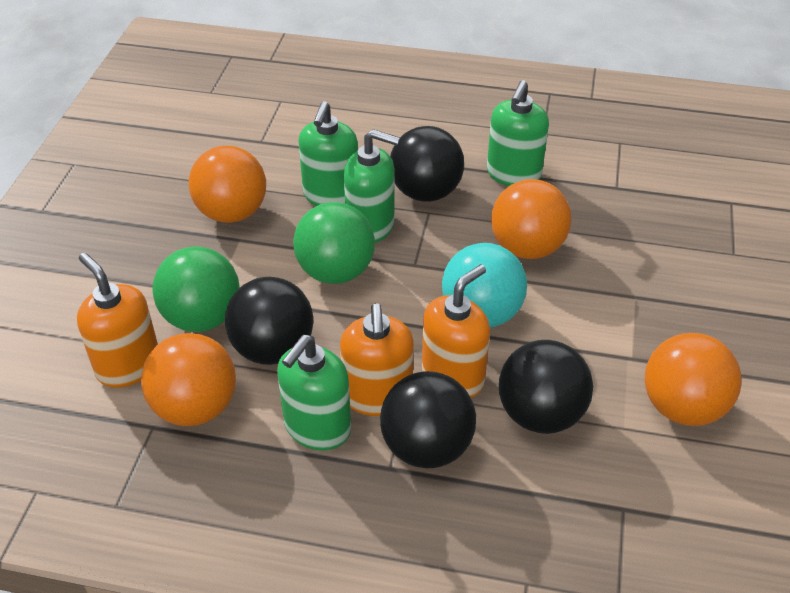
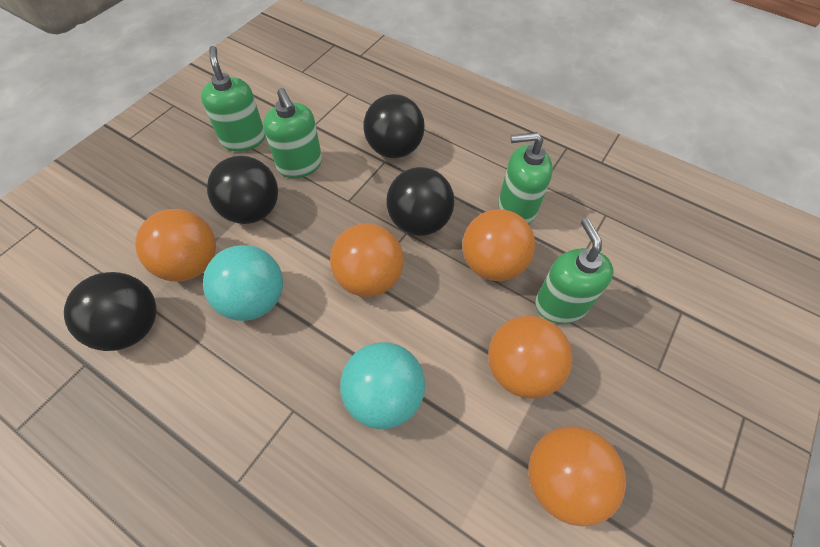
green ball: [152,246,240,332] [293,202,375,284] = 2 -> none = 0
orange ball: [141,333,236,426] [189,146,266,223] [491,179,572,259] [645,333,742,426] = 4 -> [135,209,216,282] [330,223,404,297] [462,209,535,281] [488,316,573,399] [528,426,626,527] = 5
orange soap dispenser: [77,253,158,388] [340,303,414,416] [422,264,490,398] = 3 -> none = 0
turquoise ball: [442,243,527,327] = 1 -> [203,245,283,321] [340,342,425,429] = 2

